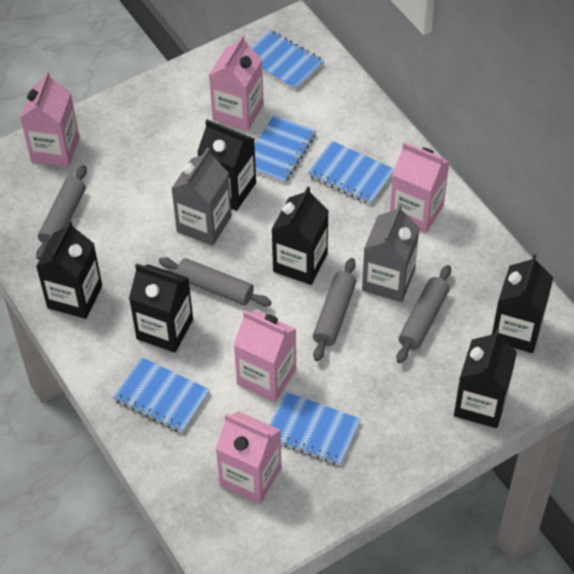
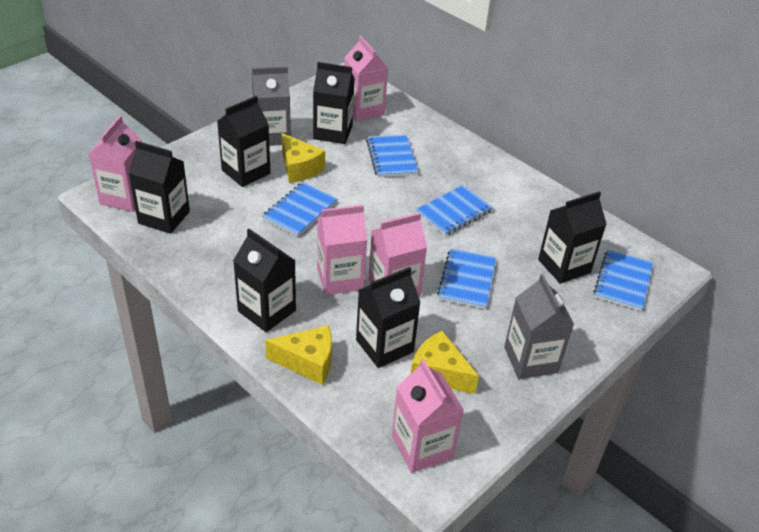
grey rolling pin: [36,165,87,260] [159,257,272,306] [313,258,356,361] [397,265,451,363] = 4 -> none = 0
yellow cheese: none = 0 -> [265,325,332,385] [282,133,325,183] [411,331,479,394] = 3

